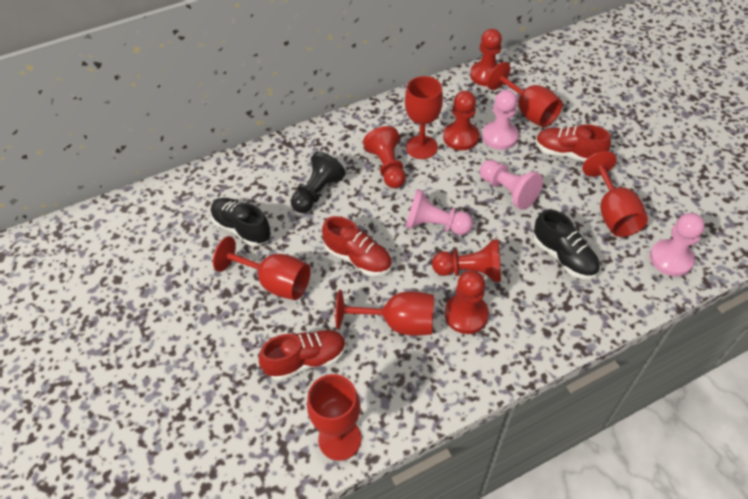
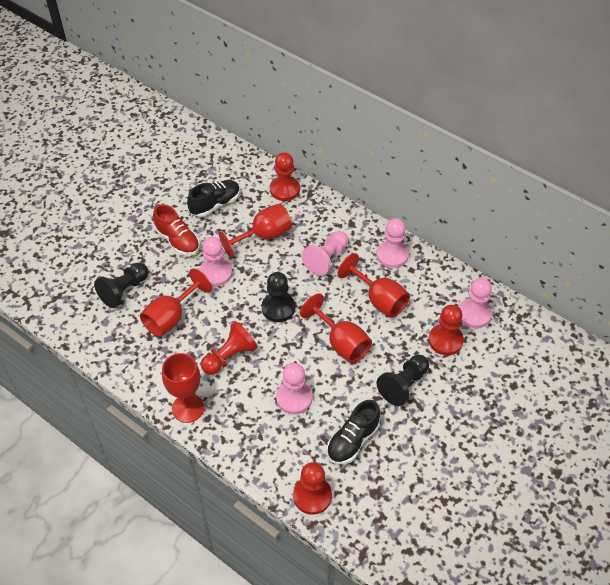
black pawn: [291,151,346,213] = 1 -> [94,262,149,308] [262,272,295,322] [377,355,429,406] = 3
pink pawn: [405,189,473,235] [480,160,543,210] [482,90,519,150] [650,213,705,276] = 4 -> [199,237,232,287] [276,363,312,414] [302,231,349,276] [376,218,409,268] [459,278,492,328] = 5
red goblet: [213,236,311,300] [307,374,362,461] [335,290,434,336] [405,76,443,159] [487,62,563,127] [582,151,648,237] = 6 -> [140,268,212,337] [162,353,204,423] [219,203,292,258] [300,293,372,363] [338,253,410,318] = 5
red pawn: [363,126,406,188] [432,239,501,282] [443,91,479,150] [445,270,489,334] [470,29,502,86] = 5 -> [201,321,258,375] [270,152,300,201] [293,462,332,515] [429,305,464,355] = 4
red shoe: [259,330,346,381] [322,216,392,276] [536,125,611,162] = 3 -> [153,204,200,256] = 1

